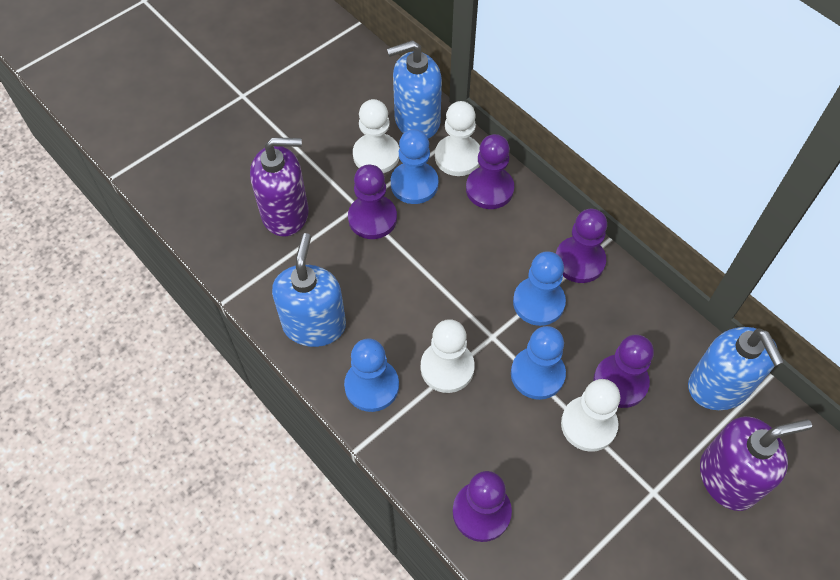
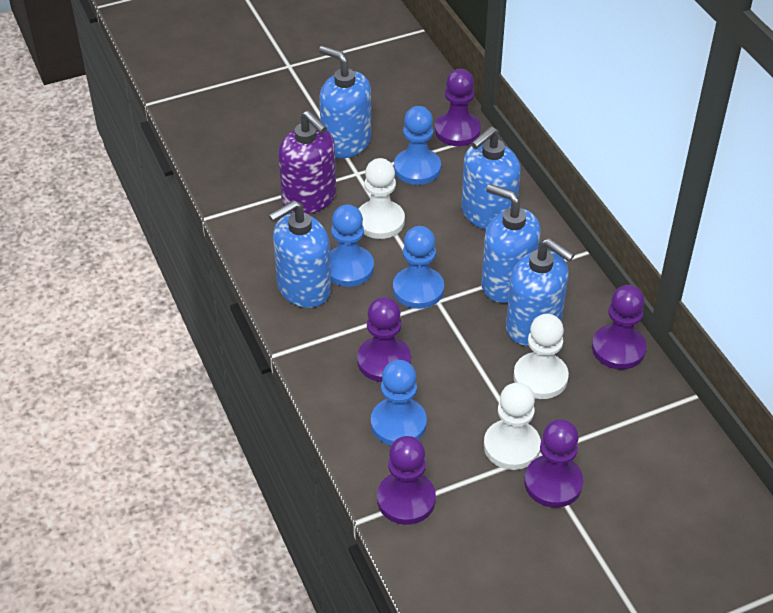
blue soap dispenser: [272,233,346,347] [387,40,442,139] [688,327,784,410] = 3 -> [269,200,331,308] [319,46,371,158] [461,126,521,230] [481,184,541,303] [506,238,574,346] = 5
purple soap dispenser: [250,137,309,236] [700,416,812,511] = 2 -> [278,110,336,214] = 1
white pawn: [353,99,399,173] [421,319,475,393] [435,101,480,176] [561,379,620,452] = 4 -> [359,158,405,239] [484,383,541,470] [513,314,569,399] = 3

